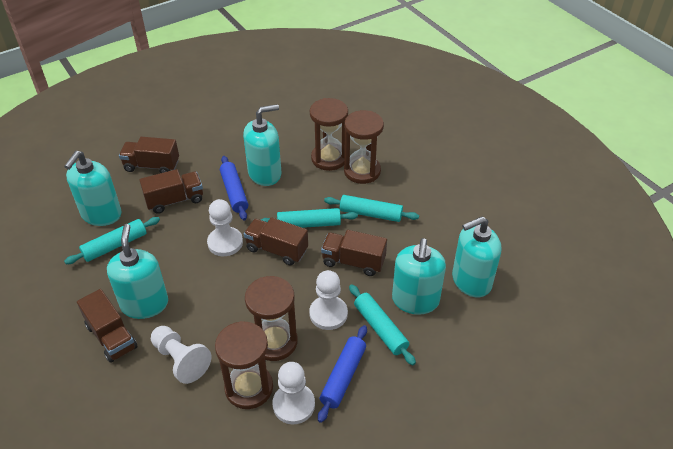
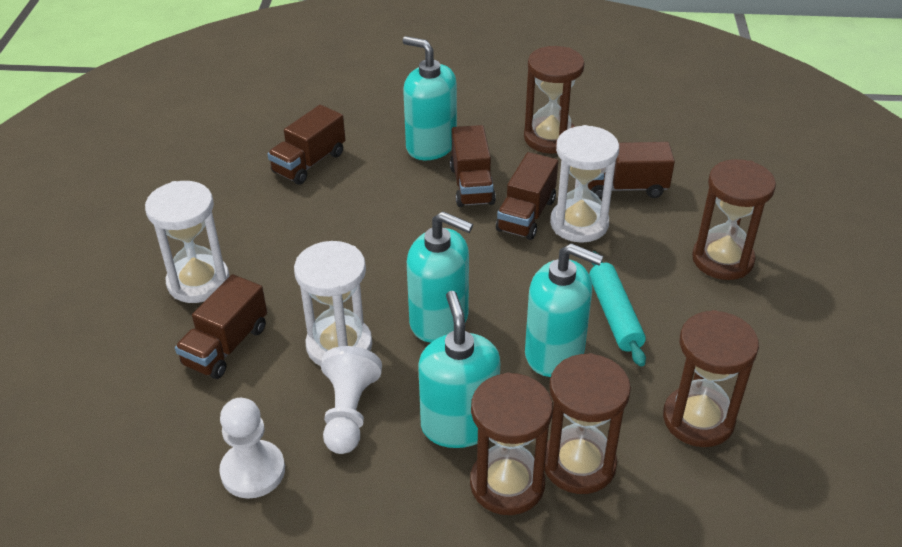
blue rolling pin: [220,156,248,220] [318,325,367,423] = 2 -> none = 0
brown hourglass: [215,321,273,409] [245,276,298,361] [310,98,348,171] [344,110,384,184] = 4 -> [470,373,553,515] [524,46,584,154] [544,353,631,494] [663,310,759,447] [692,159,776,280] = 5
turquoise rolling pin: [64,217,160,264] [261,208,358,228] [324,195,419,222] [349,285,416,365] = 4 -> [589,251,646,367] = 1
turquoise soap dispenser: [64,151,122,226] [107,224,168,319] [243,104,281,186] [392,238,446,315] [452,216,501,297] = 5 -> [403,36,457,160] [407,211,473,343] [418,291,500,448] [525,243,603,377] = 4
white hourglass: none = 0 -> [145,181,229,303] [294,241,372,366] [550,125,619,243] = 3
white pawn: [151,326,212,384] [207,199,243,256] [273,362,315,424] [309,270,348,330] = 4 -> [219,398,285,499] [321,346,382,454] = 2

